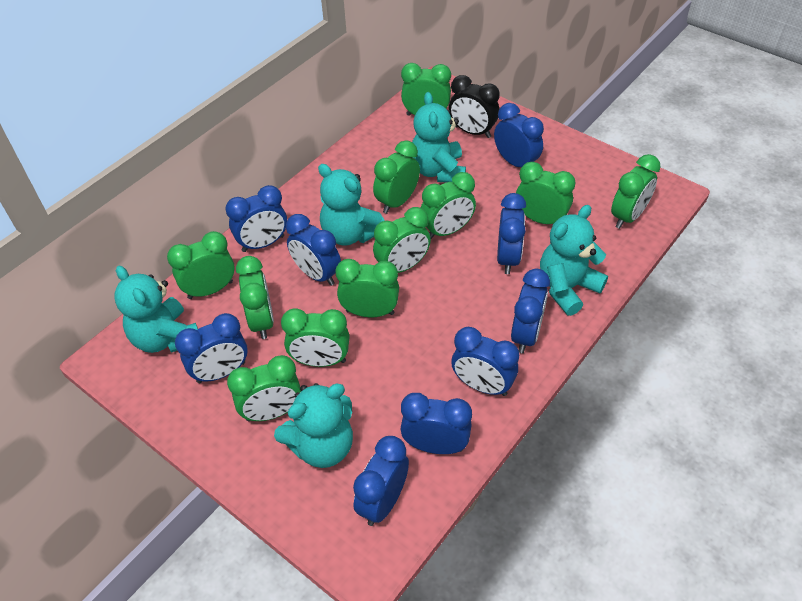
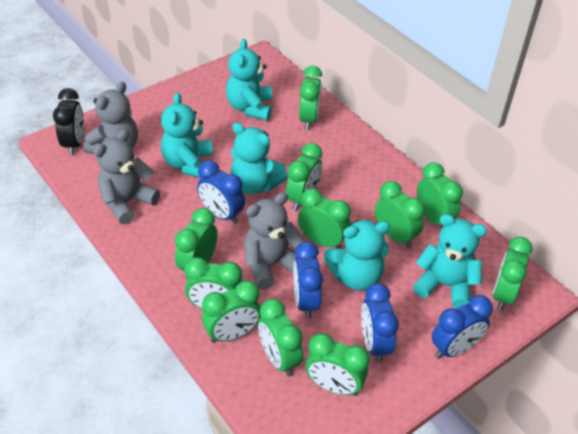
blue clock: [175,313,248,383] [225,185,287,252] [286,214,341,286] [353,436,409,526] [400,393,472,454] [451,327,519,396] [494,103,544,167] [497,193,526,274] [511,269,550,353] = 9 -> [197,160,245,224] [293,241,323,319] [361,283,399,363] [432,295,493,359] = 4
grey teddy bear: none = 0 -> [83,82,138,154] [94,129,160,224] [244,192,305,290] = 3

